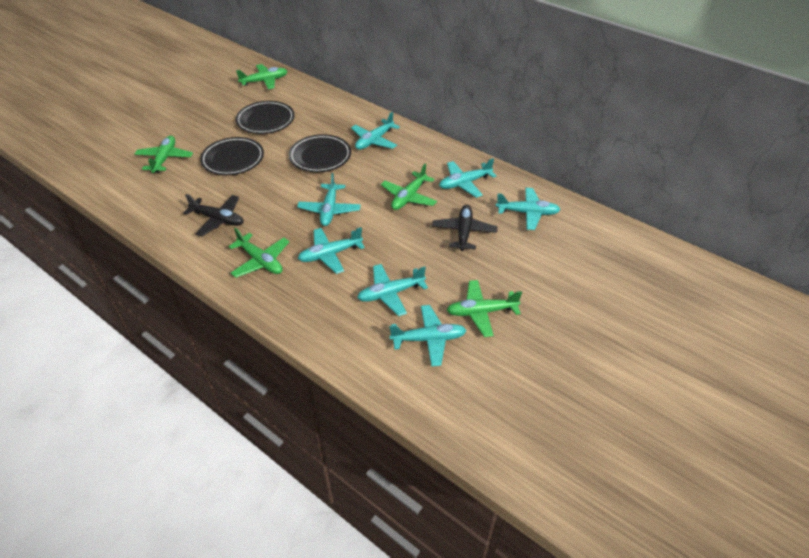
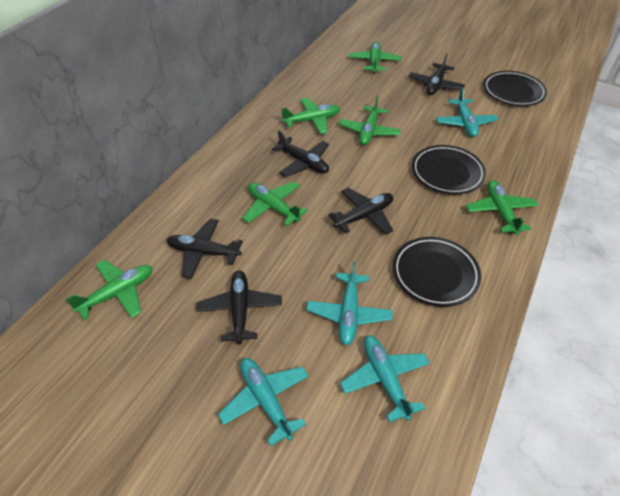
black plane: [183,194,243,236] [432,205,497,251] = 2 -> [167,219,243,279] [196,271,282,344] [272,130,329,177] [328,188,393,235] [409,54,465,95] = 5
green plane: [135,136,193,173] [228,228,289,278] [236,64,287,89] [381,164,437,210] [447,280,522,337] = 5 -> [66,260,153,320] [242,181,308,226] [281,98,340,134] [339,95,401,145] [349,42,402,74] [466,180,539,235] = 6
turquoise plane: [297,173,361,226] [298,227,365,274] [351,112,400,150] [357,264,428,316] [389,305,466,367] [439,158,497,198] [496,188,561,230] = 7 -> [218,358,309,446] [306,261,393,345] [340,335,430,422] [436,87,498,137] = 4

